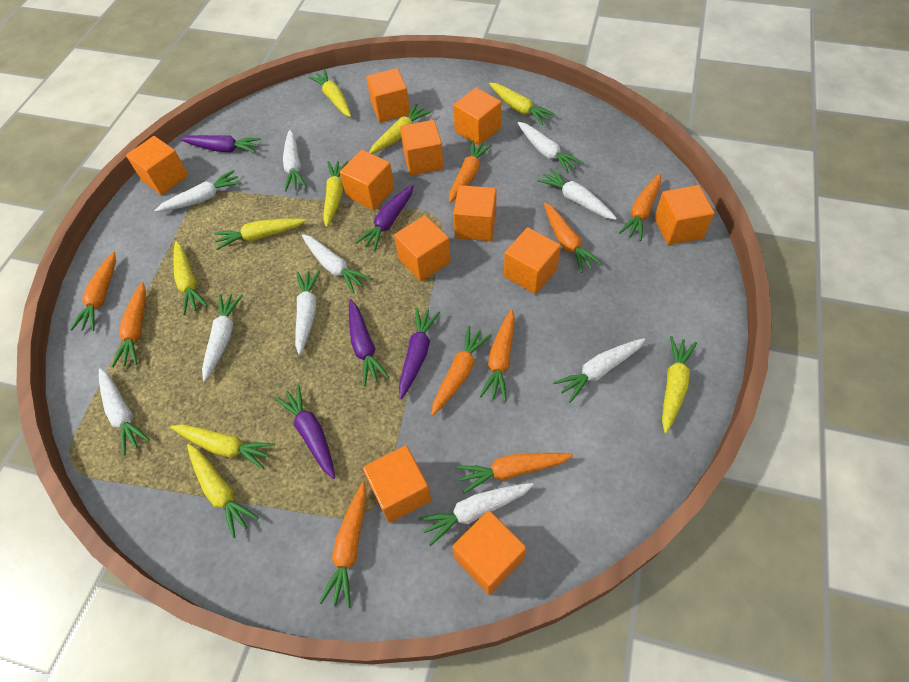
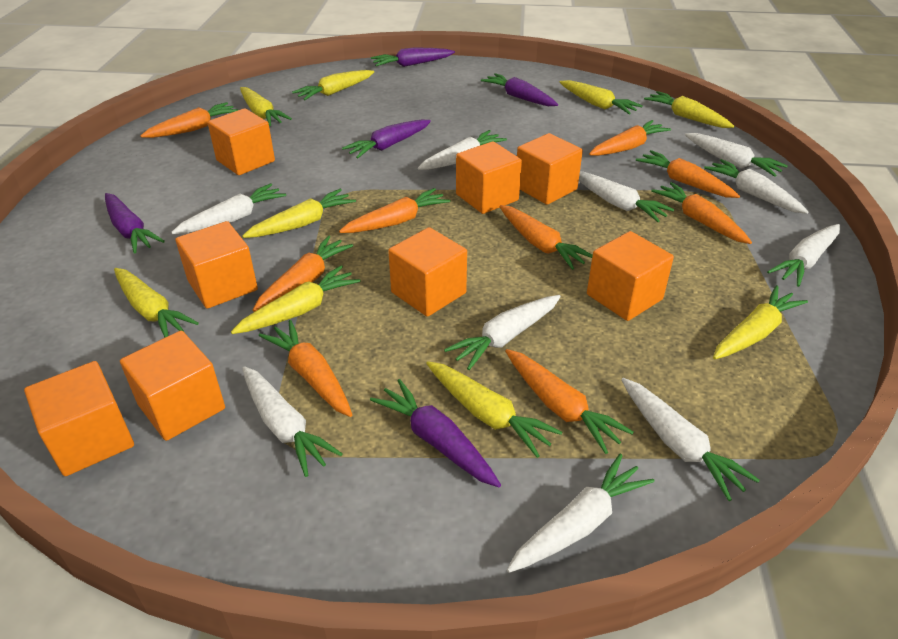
orange cube: [126,136,189,195] [340,150,395,210] [363,446,431,523] [366,68,410,123] [394,215,451,281] [400,120,444,176] [452,511,526,595] [453,88,501,146] [453,185,497,241] [504,227,561,294] [654,185,715,245] = 11 -> [24,361,134,476] [120,331,225,441] [176,221,258,309] [208,108,275,175] [388,227,467,317] [456,141,522,214] [517,133,583,205] [587,231,674,321] = 8

